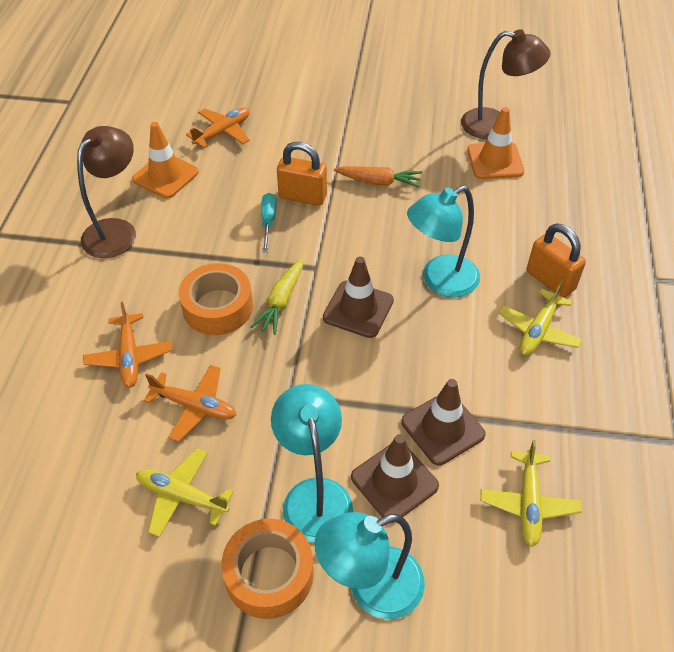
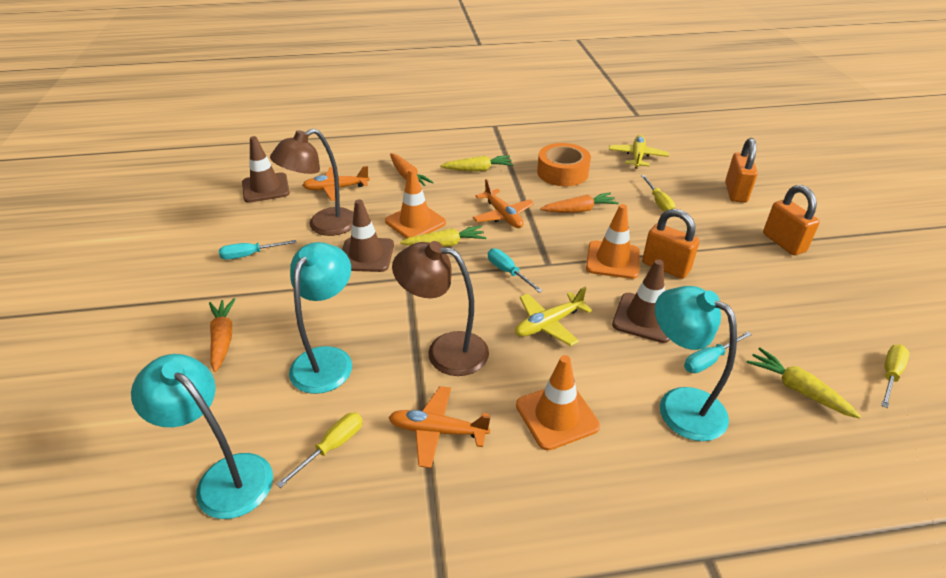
orange carrot: [334,166,422,188] = 1 -> [209,298,236,372] [390,153,434,186] [540,193,619,213] = 3
orange padlock: [277,142,327,206] [527,223,586,298] = 2 -> [642,209,699,279] [725,138,758,203] [763,185,820,255] = 3
orange tape: [179,263,253,335] [221,519,313,619] = 2 -> [537,143,591,186] = 1
orange traffic cone: [132,122,199,199] [467,107,524,179] = 2 -> [385,168,446,239] [516,355,600,451] [586,204,640,279] = 3
turquoise screwdriver: [261,193,277,253] = 1 -> [219,240,296,260] [488,248,543,293] [684,331,752,373] = 3
yellow carrot: [251,259,303,335] = 1 -> [400,226,486,247] [440,155,513,172] [746,348,861,419] = 3
yellow plane: [136,448,234,537] [480,440,582,547] [498,281,582,356] = 3 -> [515,287,592,346] [609,135,669,169] = 2
yellow screwdriver: none = 0 -> [276,413,363,488] [641,175,675,212] [881,345,909,408] = 3

